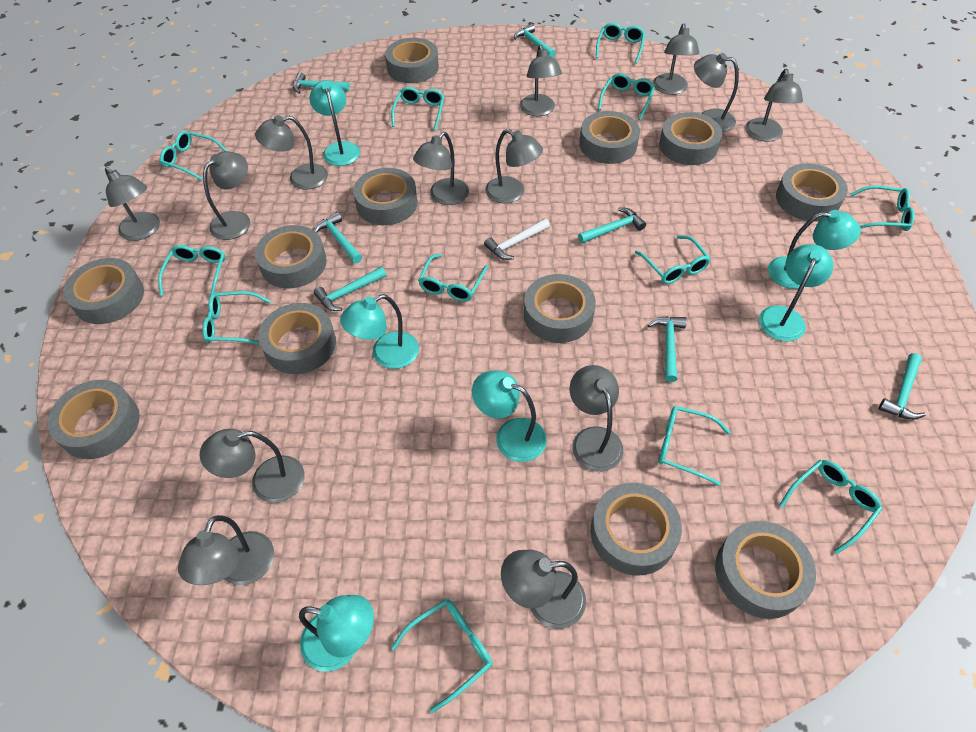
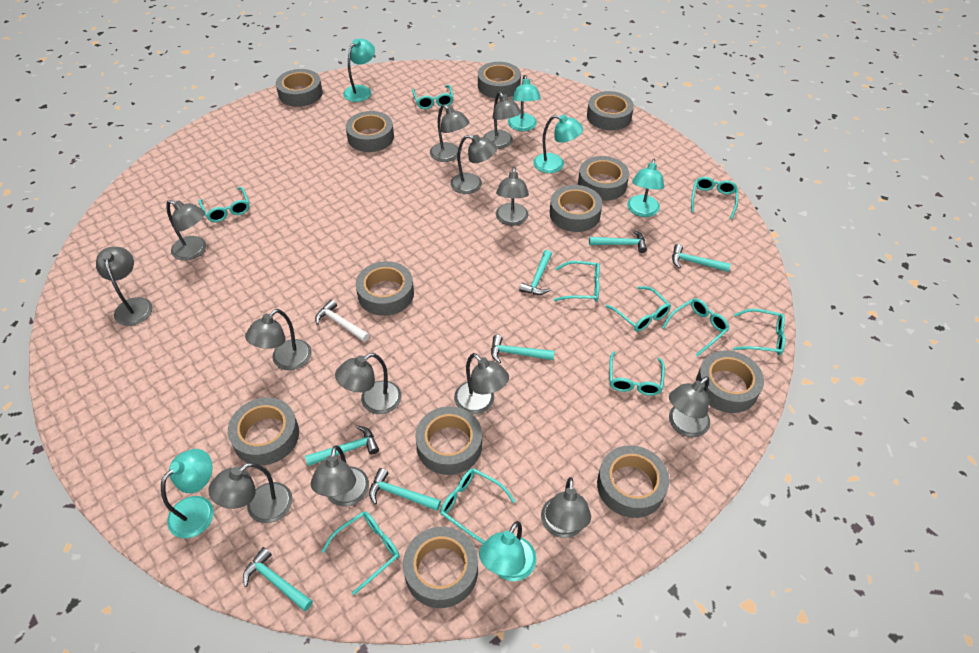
turquoise glasses: [158,245,226,296] [160,131,227,180] [202,291,271,345] [391,87,444,131] [391,599,492,713] [418,254,488,302] [596,23,645,64] [598,73,655,120] [635,235,711,284] [658,406,730,486] [779,460,882,554] [850,185,915,231] = 12 -> [198,187,250,222] [321,511,399,595] [412,85,454,109] [440,468,516,544] [554,261,600,302] [606,286,671,332] [609,351,665,396] [662,298,730,356] [691,177,738,219] [733,309,785,355] = 10

